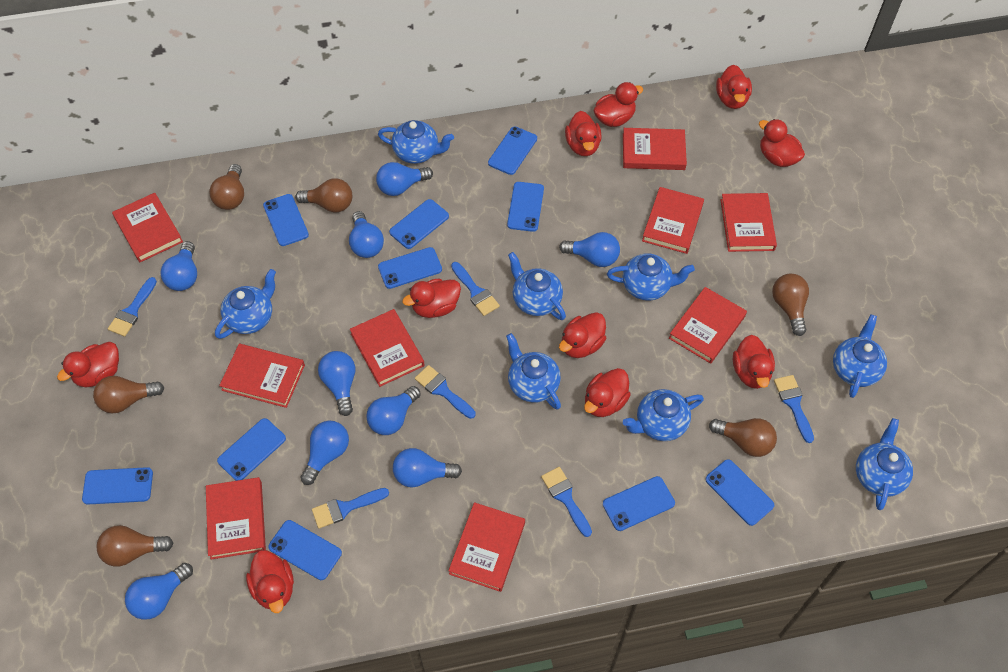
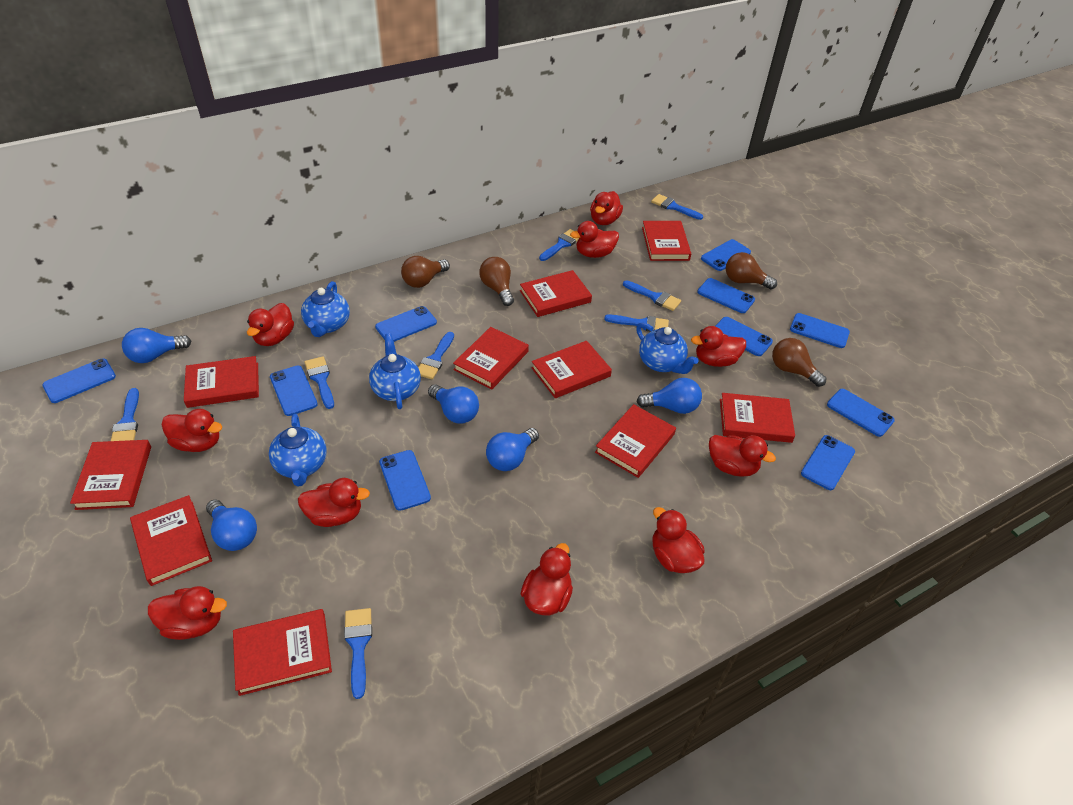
blue brush: [108,277,157,337] [312,488,389,529] [415,365,476,419] [451,262,500,316] [541,467,592,537] [774,375,814,443] = 6 -> [111,388,139,441] [305,356,334,409] [344,608,372,699] [418,332,454,379] [539,229,579,261] [604,315,669,332] [623,280,681,311] [651,194,703,220] = 8
blue light bulb: [125,563,193,620] [160,241,197,291] [300,421,349,485] [318,351,355,416] [349,211,384,258] [366,386,421,435] [376,162,433,196] [393,448,462,488] [559,232,620,267] = 9 -> [122,328,191,363] [206,500,257,551] [428,384,479,424] [486,428,539,471] [636,378,702,414] = 5
blue teapot: [215,269,276,339] [378,120,454,164] [506,333,561,410] [508,252,566,320] [607,253,695,301] [623,389,704,441] [833,314,887,398] [856,418,913,510] = 8 -> [269,414,327,487] [301,281,350,337] [369,333,421,409] [636,323,699,374] = 4
brown light bulb: [93,376,164,413] [96,525,174,566] [209,164,244,210] [295,178,352,213] [709,418,777,457] [772,273,809,336] = 6 -> [401,256,450,288] [479,257,514,306] [726,252,777,289] [772,338,826,387] = 4
red book: [112,193,183,262] [206,477,266,560] [219,344,305,408] [350,309,425,387] [448,502,525,592] [623,128,687,170] [642,187,704,254] [669,287,747,364] [720,193,777,252] = 9 -> [70,440,151,510] [130,495,212,586] [184,356,259,408] [233,609,332,696] [453,327,529,390] [520,270,592,317] [531,341,612,398] [595,404,676,478] [642,221,691,261] [720,393,795,443] = 10

